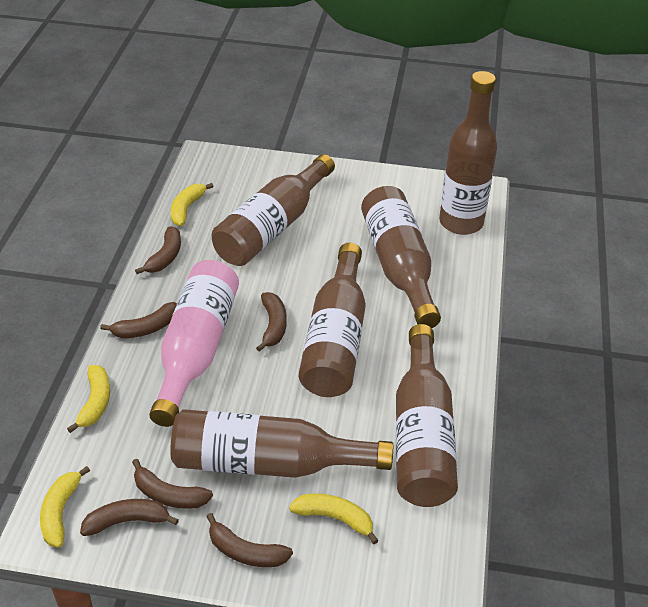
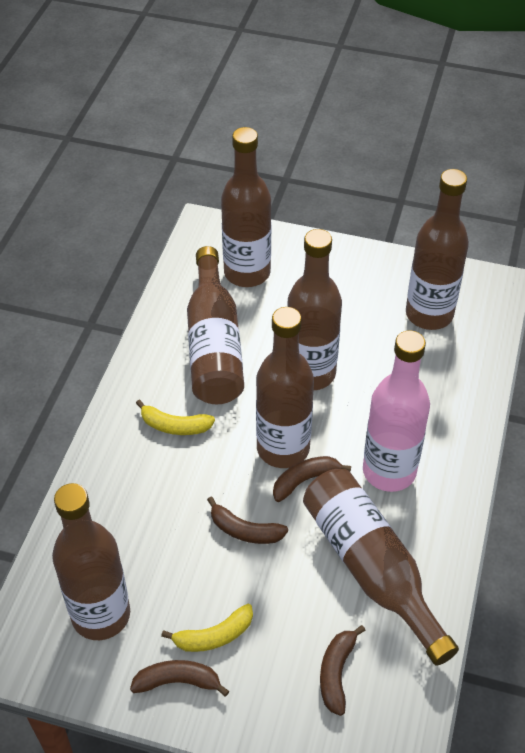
brown banana: [80,499,179,536] [100,302,177,338] [132,459,213,509] [135,226,181,274] [206,513,293,567] [256,292,287,352] = 6 -> [130,660,229,697] [207,496,288,544] [273,456,351,502] [320,625,365,716] = 4
brown bottle: [170,409,393,478] [212,154,335,266] [299,243,366,397] [361,186,441,328] [396,324,458,507] [439,71,497,235] = 6 -> [52,483,130,640] [187,246,244,404] [221,127,271,287] [256,307,314,468] [287,229,342,391] [303,469,459,666] [406,169,469,330] = 7
yellow banana: [40,466,90,548] [67,365,110,433] [171,183,214,226] [289,494,379,544] = 4 -> [136,400,215,435] [161,604,253,652] = 2

